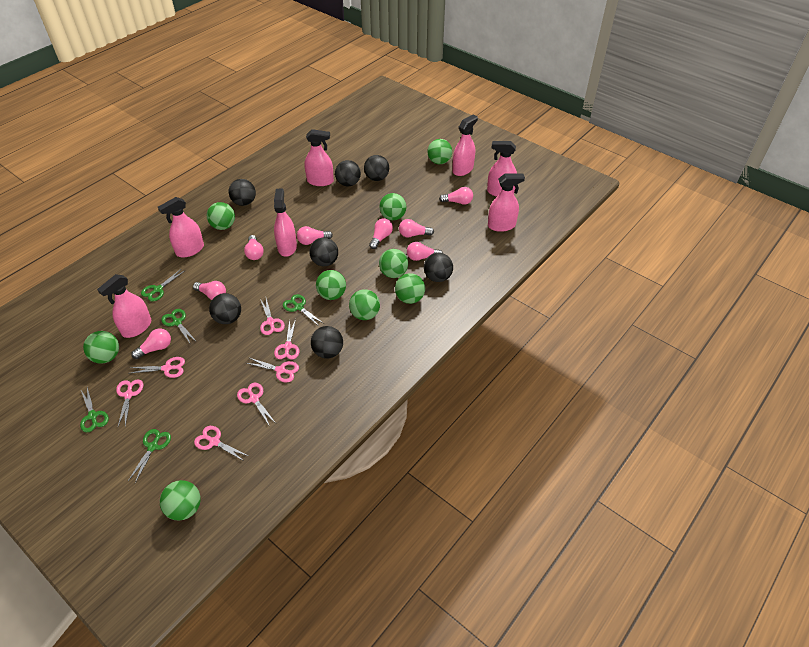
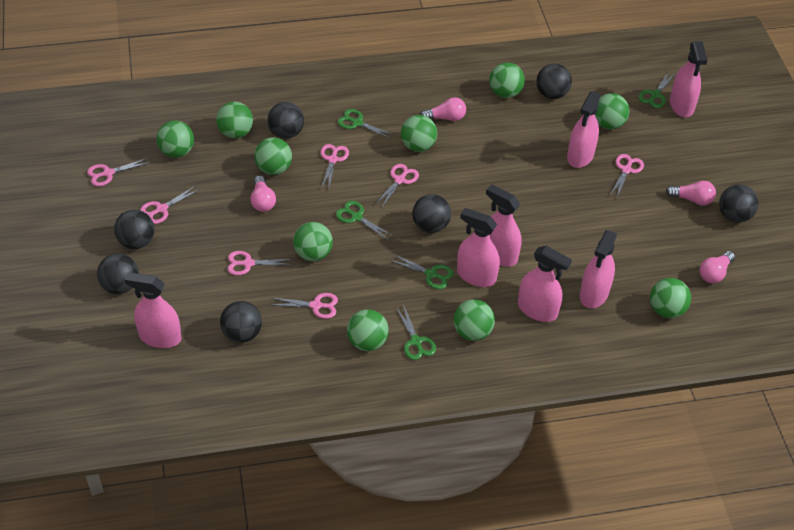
green ball: [83,331,119,364] [160,480,201,521] [207,202,235,230] [316,270,346,300] [349,289,380,320] [379,193,407,220] [379,249,408,278] [395,273,425,304] [427,139,452,164] = 9 -> [156,120,194,158] [216,102,253,138] [254,137,292,175] [293,222,333,261] [347,309,389,351] [401,115,437,152] [453,300,495,341] [489,63,525,98] [595,93,629,129] [650,278,691,318] = 10
pink light bulb: [131,329,171,359] [193,281,226,300] [244,235,264,260] [297,226,333,245] [369,218,393,249] [399,219,434,238] [407,242,443,261] [439,187,473,205] = 8 -> [251,176,276,212] [420,97,466,121] [666,181,716,206] [700,251,735,283] = 4

